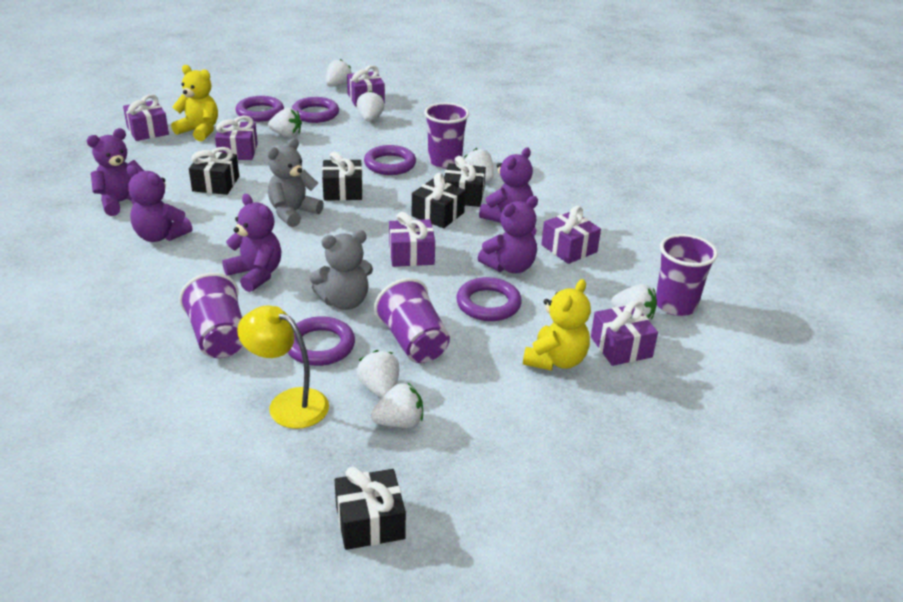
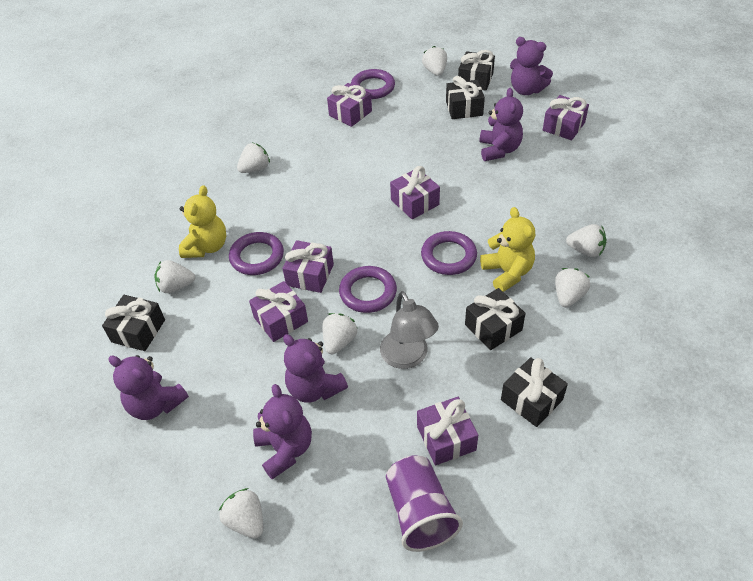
grey lamp: none = 0 -> [380,291,439,369] = 1
grey teddy bear: [267,138,324,227] [309,230,373,310] = 2 -> none = 0
purple cup: [179,273,243,358] [374,278,450,363] [424,103,469,168] [656,234,718,316] = 4 -> [386,455,463,552] = 1
purple ring: [236,96,284,122] [288,316,355,366] [292,97,339,123] [364,145,416,175] [456,277,522,321] = 5 -> [229,232,284,275] [339,266,397,313] [351,69,395,99] [421,231,477,275] = 4
yellow lamp: [237,305,329,429] = 1 -> none = 0

